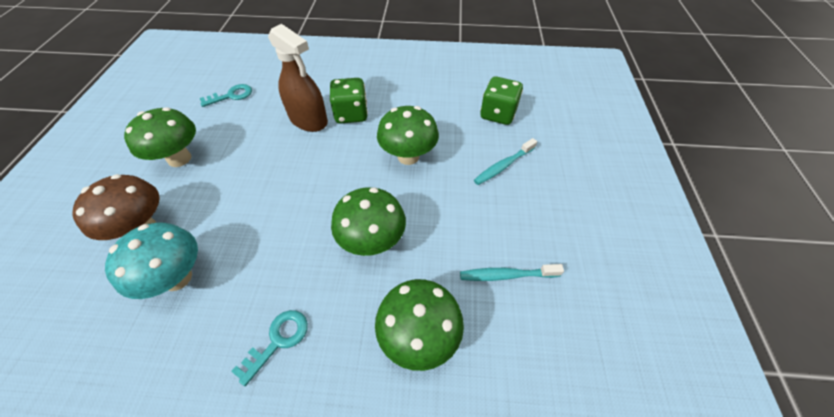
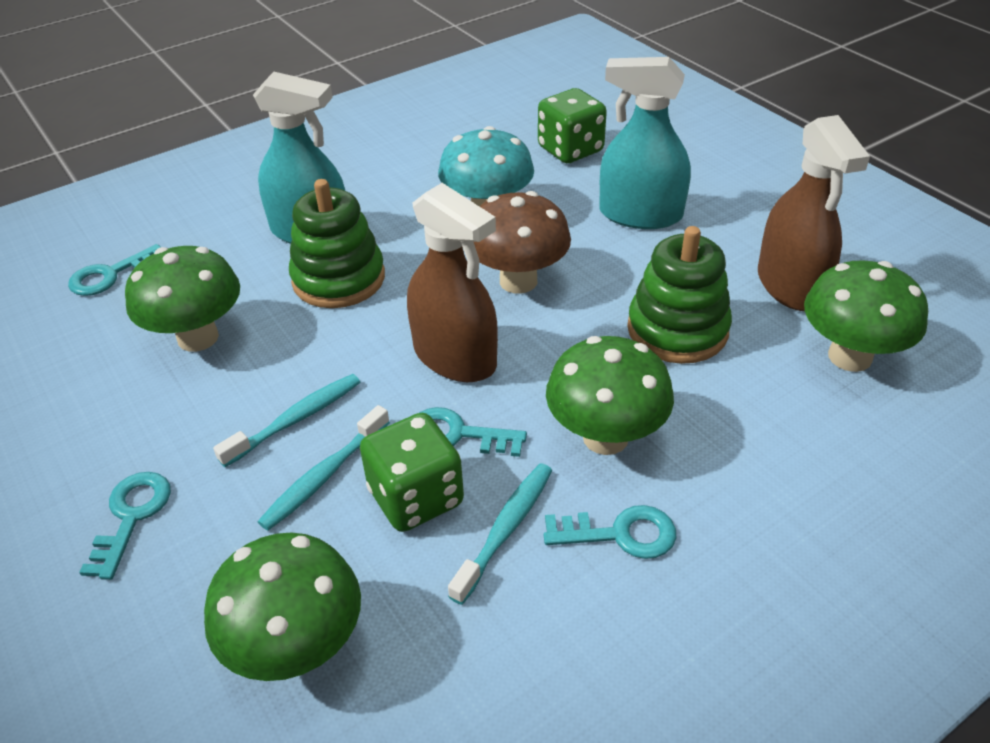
brown spray bottle: [268,24,328,132] = 1 -> [407,183,498,382] [758,115,870,311] = 2
green stacking toy: none = 0 -> [289,179,385,308] [627,226,732,364] = 2
turquoise key: [200,84,252,107] [231,310,308,386] = 2 -> [68,244,161,296] [79,472,171,580] [419,407,527,457] [544,505,676,559] = 4
turquoise spray bottle: none = 0 -> [253,72,345,244] [599,57,691,229] = 2
turquoise toothbrush: [460,264,564,281] [474,138,537,185] = 2 -> [213,374,360,467] [258,405,390,531] [448,463,552,605] = 3

